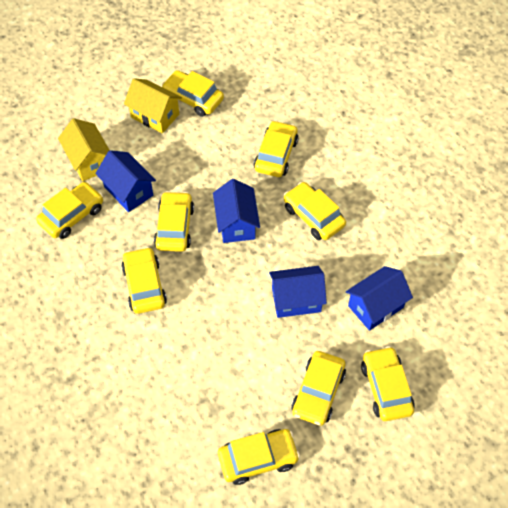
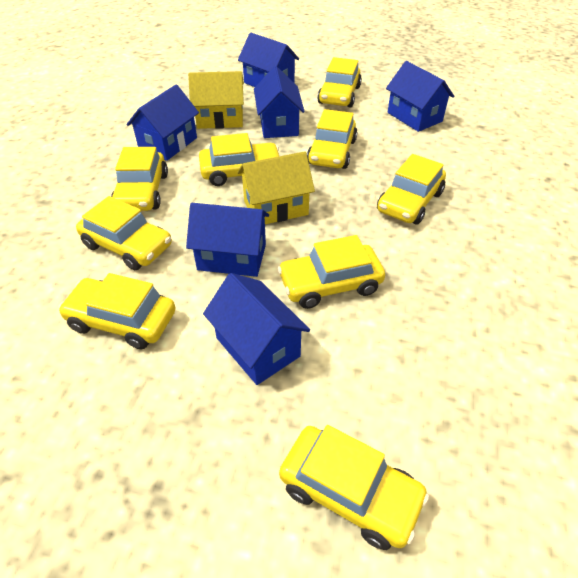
blue house: [95,150,156,212] [213,179,260,243] [269,266,327,318] [346,266,413,331] = 4 -> [126,85,199,161] [186,203,269,277] [203,273,310,385] [238,33,299,87] [254,66,305,138] [386,61,454,132] = 6

